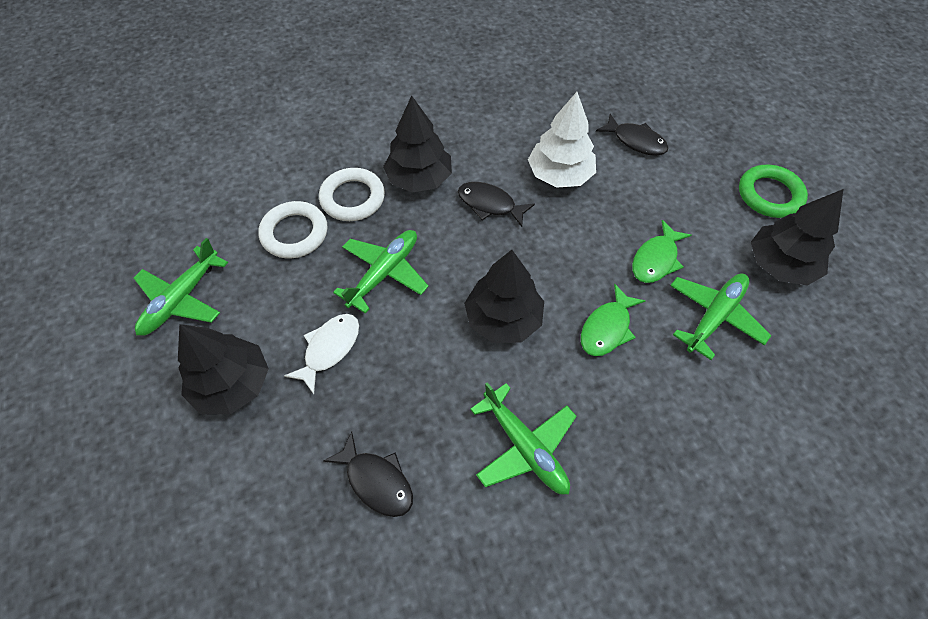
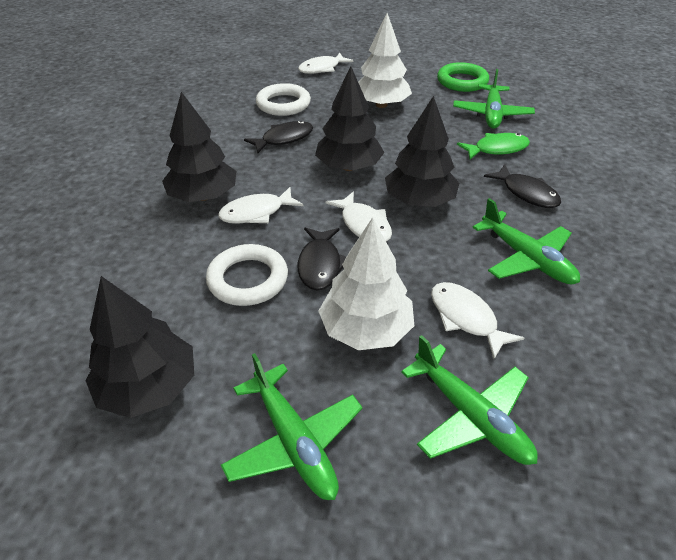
green fish: [581,284,645,356] [632,220,692,283] = 2 -> [457,133,530,159] = 1
white fish: [284,314,359,394] = 1 -> [218,187,304,224] [298,53,354,74] [326,191,392,242] [431,282,524,359] = 4
white tree: [528,92,596,188] = 1 -> [319,217,414,350] [358,13,412,108] = 2

